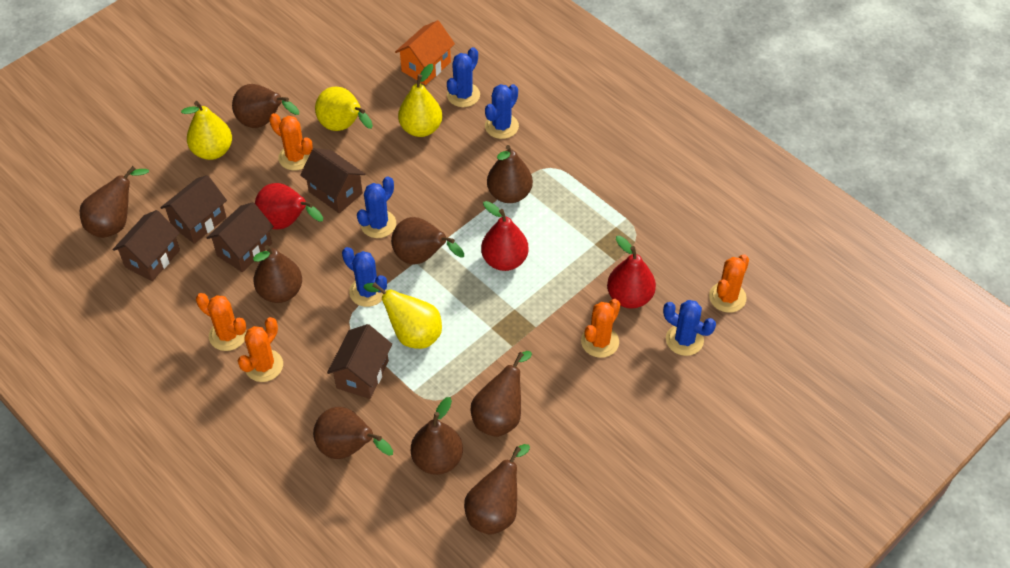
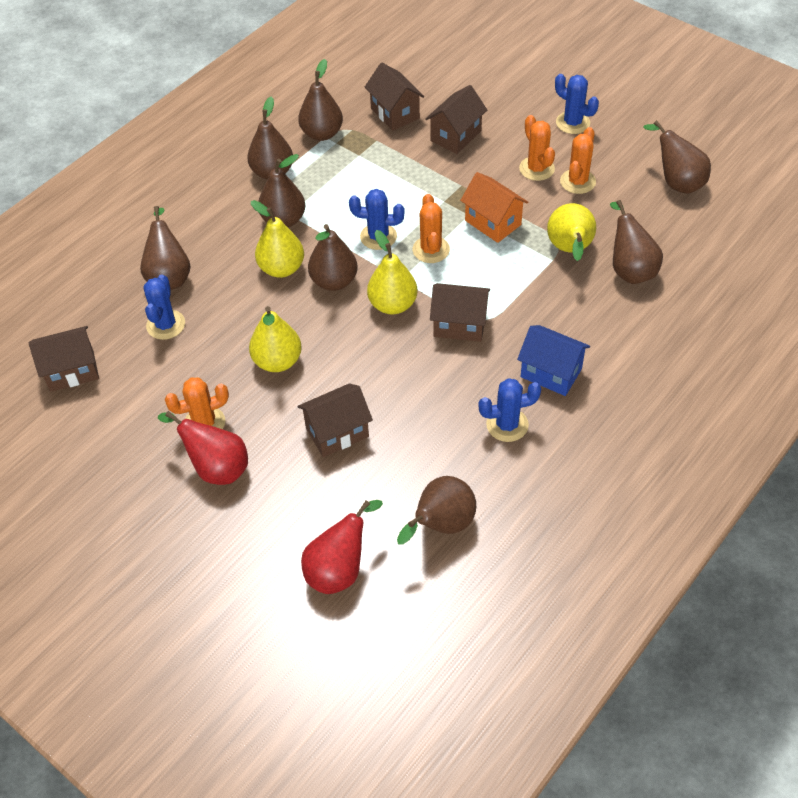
blue cactus: [342,247,387,307] [357,176,396,238] [447,47,480,107] [485,84,519,139] [663,300,716,356] = 5 -> [143,274,185,340] [349,189,405,250] [478,378,541,442] [555,74,599,134] = 4
blue house: none = 0 -> [517,325,590,396] = 1
brown pear: [80,166,149,238] [232,84,299,128] [253,245,302,303] [313,407,393,459] [391,217,464,265] [411,397,463,475] [464,444,530,535] [471,351,532,437] [487,145,533,203] = 9 -> [140,206,191,290] [247,97,293,179] [258,154,305,228] [298,59,343,141] [308,224,358,291] [397,476,476,545] [610,200,663,284] [643,120,711,194] = 8
orange cactus: [196,293,247,351] [238,317,283,382] [269,113,313,170] [581,299,620,358] [709,254,749,313] = 5 -> [165,377,229,429] [413,194,450,263] [519,115,555,181] [560,127,596,194] = 4
red pear: [255,183,323,230] [481,201,529,271] [607,236,656,309] = 3 -> [158,411,248,485] [301,500,383,594] = 2

